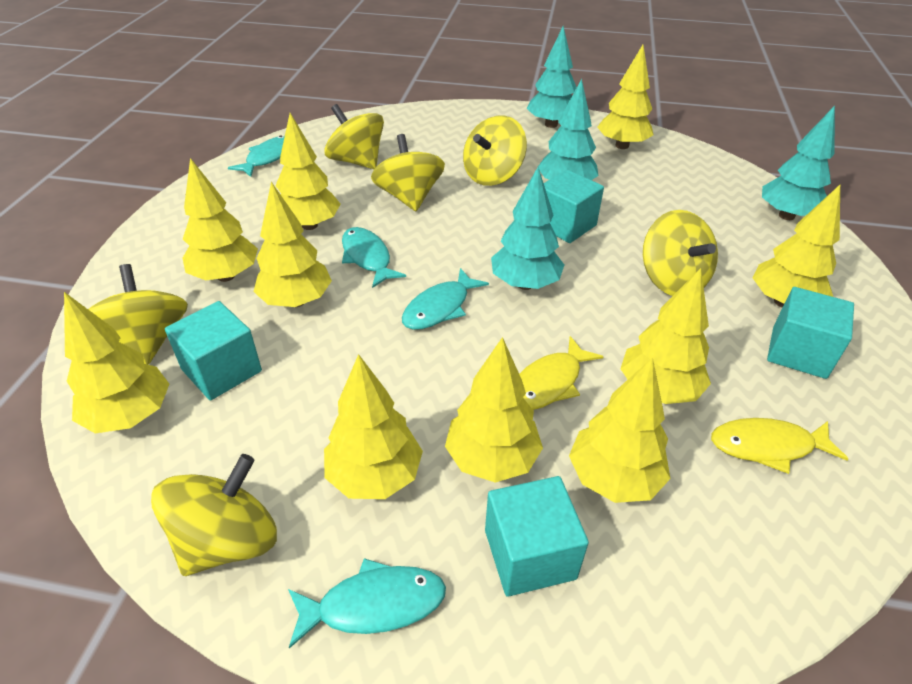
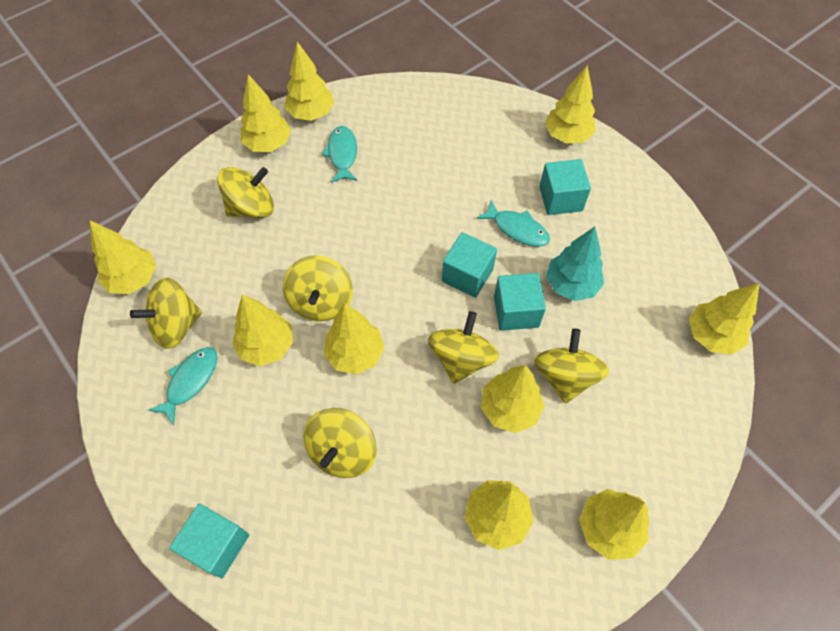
turquoise fish: [228,135,285,177] [288,558,446,648] [342,227,406,288] [402,268,489,330] = 4 -> [148,347,218,425] [322,126,357,183] [477,200,550,247] = 3
turquoise tree: [491,167,564,290] [527,26,576,128] [538,79,599,180] [762,106,835,220] = 4 -> [546,227,604,301] = 1
yellow fish: [519,336,604,410] [711,418,848,474] = 2 -> none = 0

